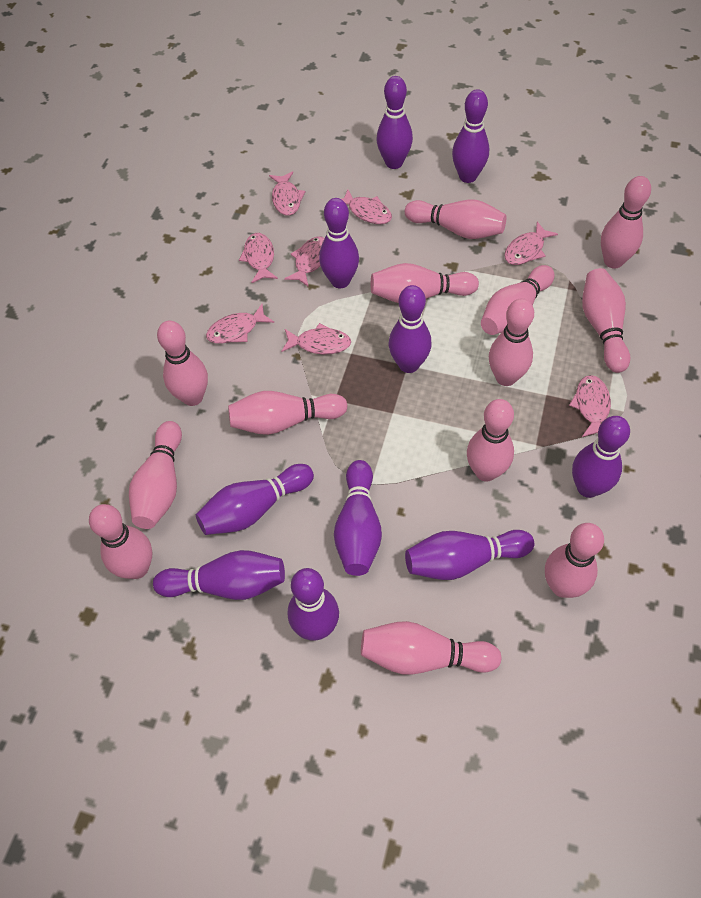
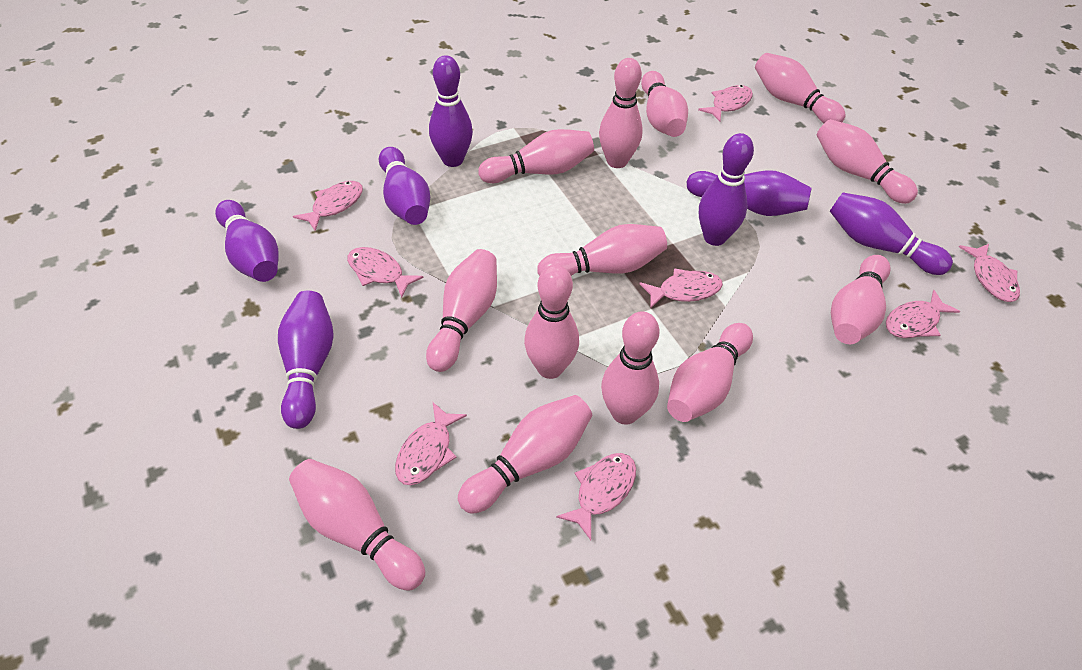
purple bowling pin: [153,550,285,600] [196,464,314,535] [288,568,339,640] [319,198,359,288] [334,460,382,576] [377,76,413,169] [389,285,432,373] [405,530,534,580] [452,89,489,183] [572,416,630,498] = 10 -> [215,200,279,282] [278,290,334,429] [379,147,430,225] [429,55,473,167] [687,170,811,216] [699,133,754,246] [830,192,953,275] = 7

